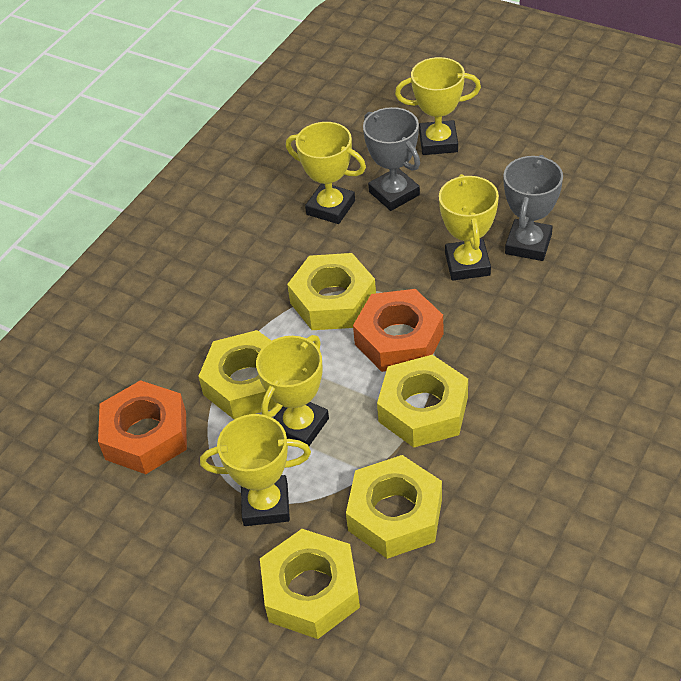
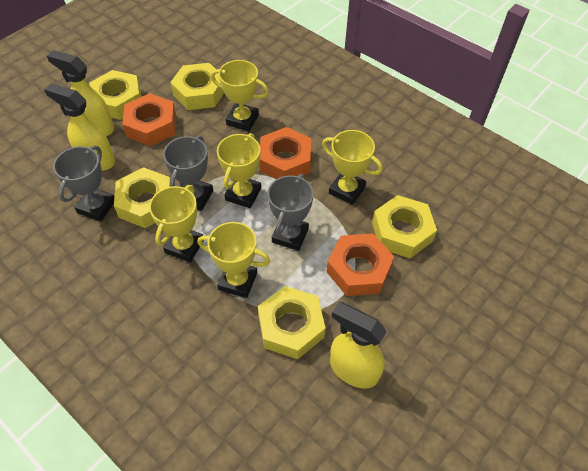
grey trophy: [363,107,420,211] [504,155,563,261] = 2 -> [53,145,114,221] [163,135,213,211] [268,174,313,251] = 3
orange nut: [98,380,187,474] [353,289,443,372] = 2 -> [122,93,176,146] [259,127,311,179] [327,233,394,296] = 3
yellow spray bottle: none = 0 -> [44,83,115,171] [47,50,114,136] [330,302,386,388] = 3

